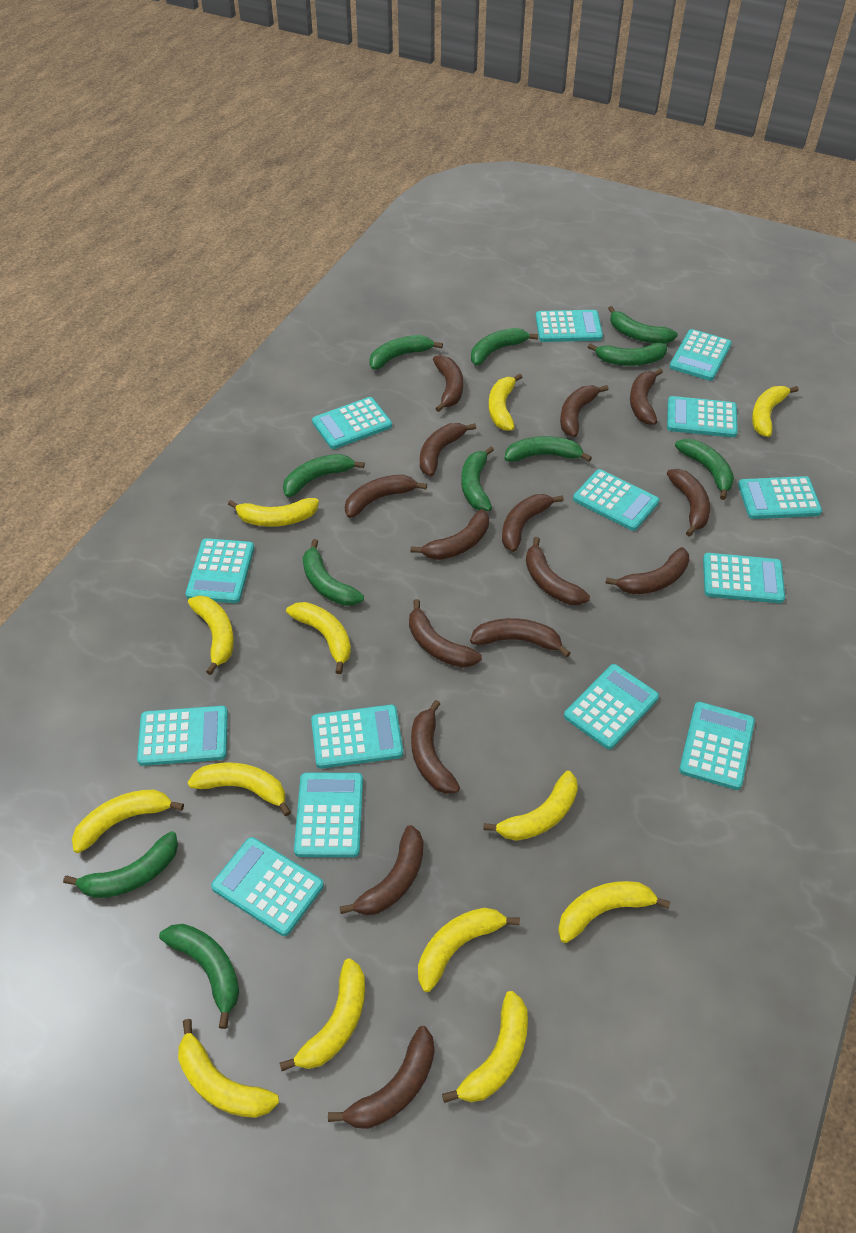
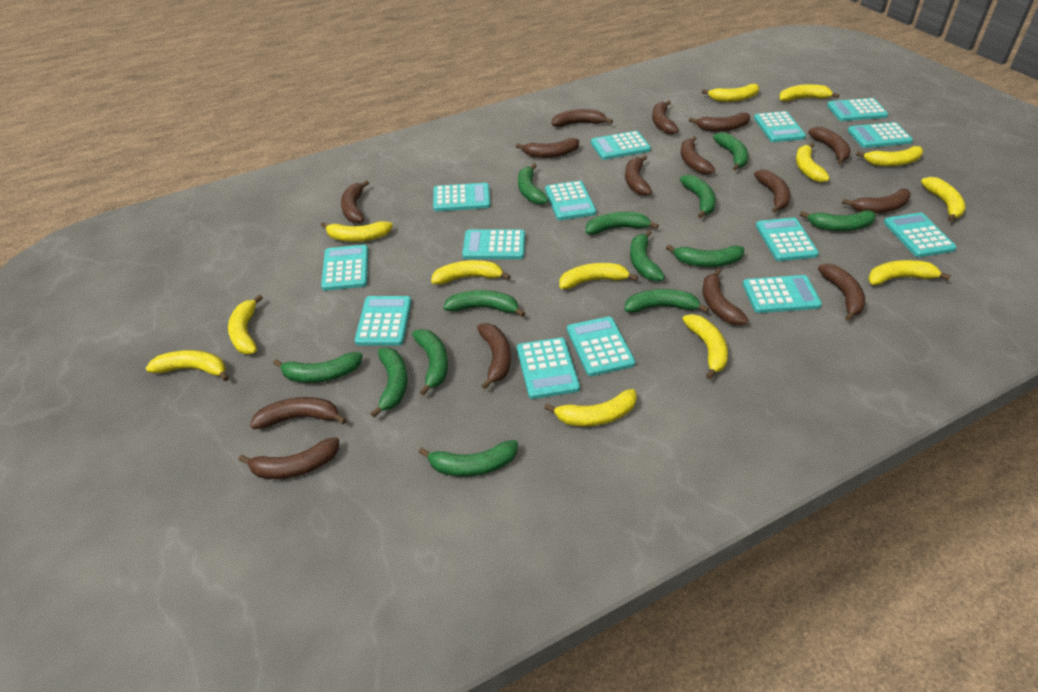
green banana: [63,831,178,898] [159,924,239,1029] [283,454,365,497] [303,539,364,606] [369,335,443,370] [461,446,494,511] [471,328,538,366] [504,436,592,462] [588,343,667,366] [608,306,678,344] [675,439,734,500] = 11 -> [273,352,363,383] [371,348,407,418] [412,329,448,396] [419,440,518,477] [443,290,525,317] [518,163,548,205] [586,212,659,235] [624,289,709,313] [630,230,665,282] [666,244,744,267] [680,175,716,218] [713,132,748,171] [800,210,876,231] = 13

